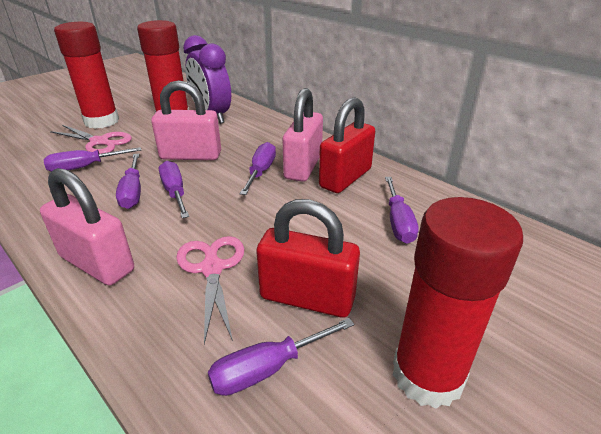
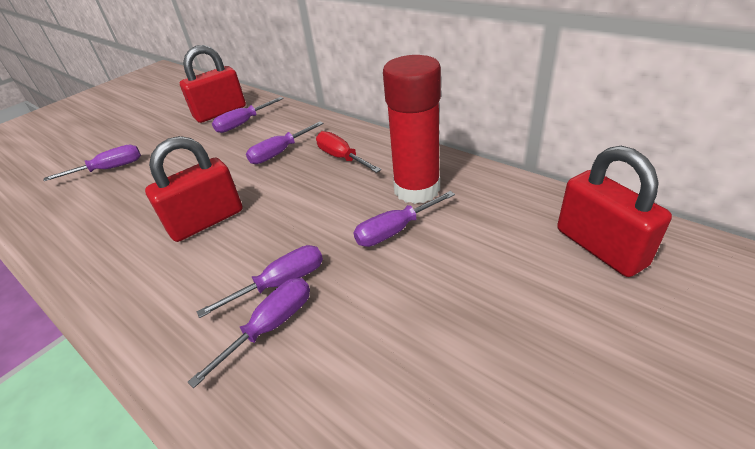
pink padlock: [40,168,134,286] [151,80,221,160] [283,88,323,182] = 3 -> none = 0
pink scissors: [50,125,132,154] [176,236,244,344] = 2 -> none = 0
purple clock: [183,35,231,124] = 1 -> none = 0
red glue stick: [54,22,119,129] [137,20,189,113] [393,197,523,408] = 3 -> [383,55,441,204] = 1
red padlock: [256,199,360,318] [319,97,375,193] = 2 -> [145,136,243,242] [180,45,246,123] [557,146,672,277] = 3
red screwdriver: none = 0 -> [316,131,381,173] = 1

